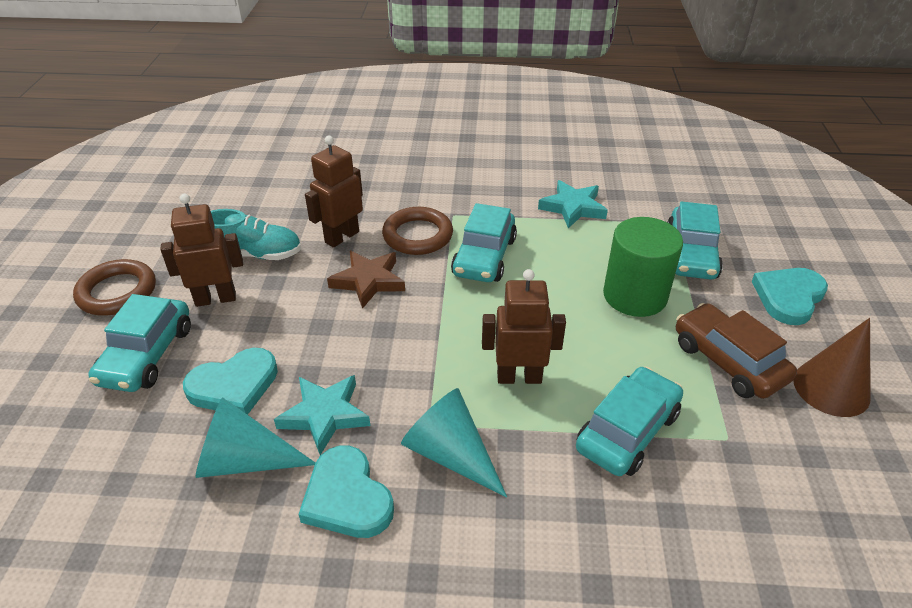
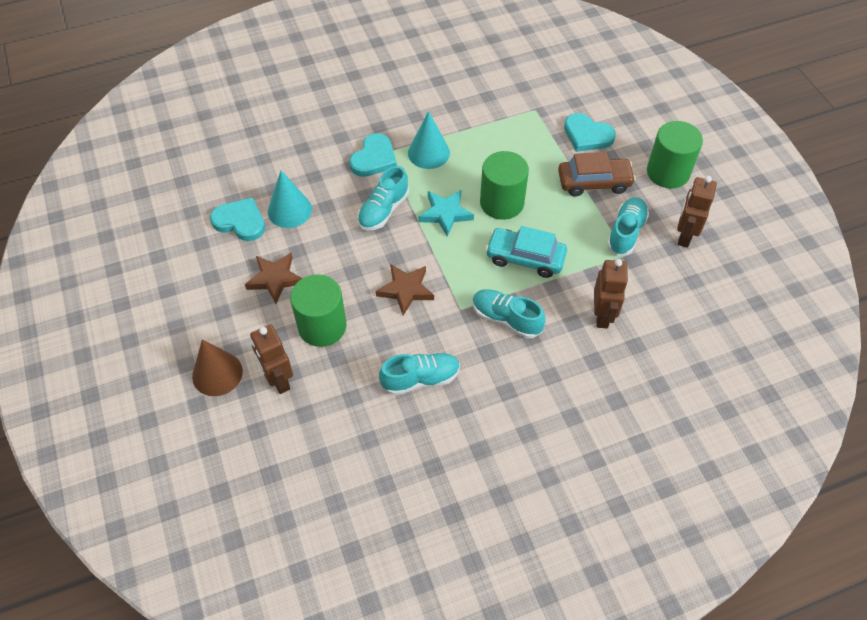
brown ring: [73,259,156,316] [382,207,453,255] = 2 -> none = 0
brown star: [327,251,405,309] = 1 -> [245,253,302,304] [376,264,434,316] = 2
green cylinder: [603,217,683,317] = 1 -> [290,274,346,347] [480,151,529,220] [647,121,703,189] = 3
turquoise car: [88,294,191,392] [451,203,517,282] [576,366,683,476] [667,201,723,280] = 4 -> [485,226,567,278] = 1
turquoise shoe: [211,209,301,260] = 1 -> [357,166,409,231] [379,353,460,395] [472,289,546,339] [607,197,649,256] = 4
turquoise star: [274,375,370,455] [538,180,608,228] = 2 -> [419,190,474,237] = 1

